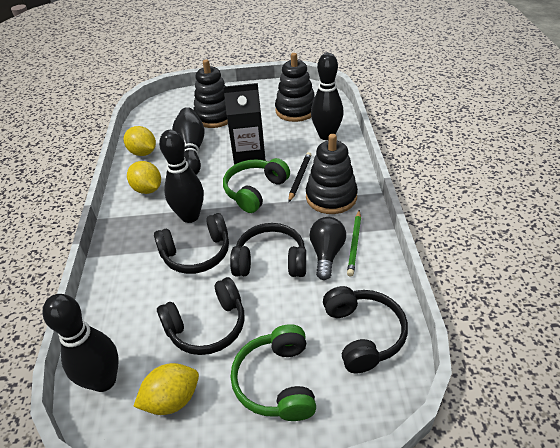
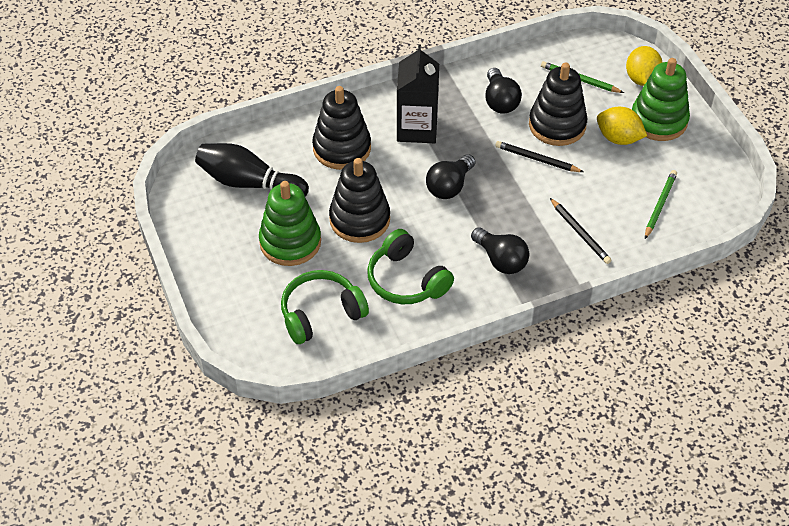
black bowling pin: [42,294,119,392] [159,130,204,223] [172,107,204,175] [311,53,344,140] = 4 -> [195,143,309,197] = 1
black headphones: [154,213,229,274] [157,277,245,355] [230,223,306,277] [323,286,408,373] = 4 -> none = 0
black light bulb: [310,217,346,280] = 1 -> [426,154,475,199] [471,227,529,274] [485,68,522,114] = 3
black pencil: [288,152,311,202] = 1 -> [495,141,583,172] [550,198,611,264] = 2
green pencil: [347,210,361,276] = 1 -> [541,61,624,93] [645,170,677,239] = 2
green stacking toy: none = 0 -> [259,181,321,266] [632,58,690,141] = 2
yellow lemon: [124,126,156,156] [127,161,161,194] [133,363,199,415] = 3 -> [597,107,647,145] [626,46,663,86] = 2

